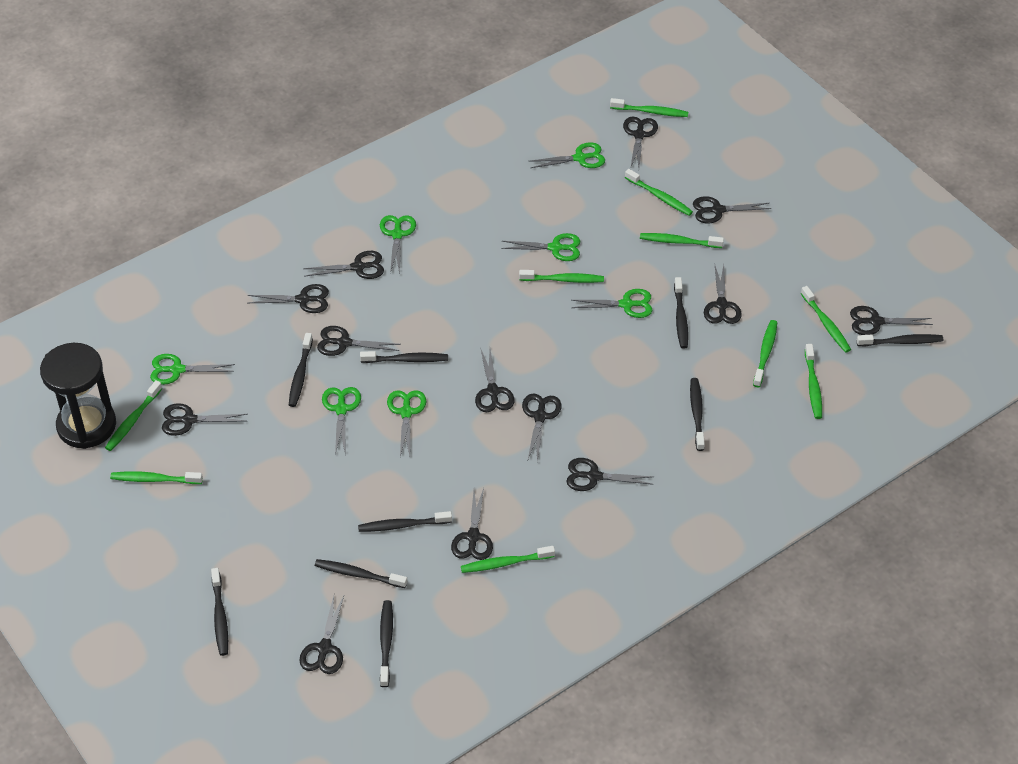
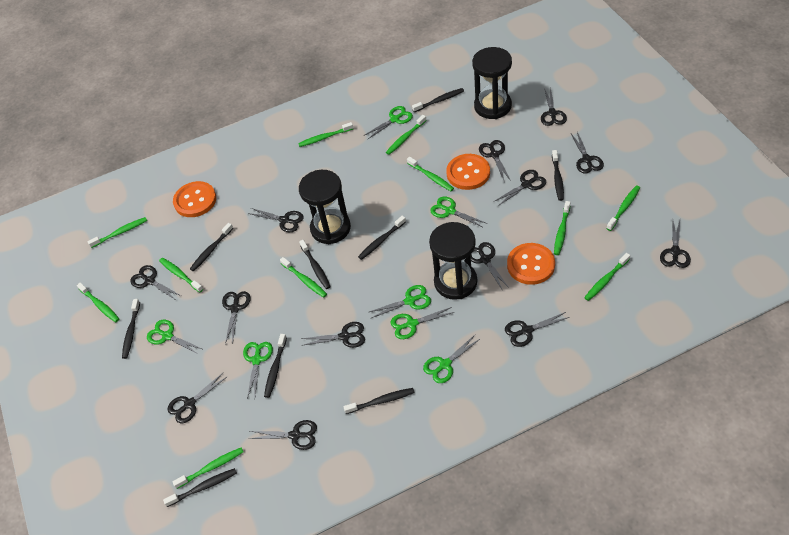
black hourglass: [40,343,116,449] = 1 -> [299,170,351,244] [429,222,477,300] [472,47,512,119] = 3
green toothbrush: [105,381,162,451] [110,471,203,484] [461,546,555,573] [519,270,604,283] [610,98,688,117] [625,169,693,216] [640,233,724,248] [753,320,777,387] [801,286,851,353] [805,344,822,419] = 10 -> [77,283,119,322] [88,217,147,248] [159,258,203,293] [173,447,244,489] [280,257,327,298] [298,122,353,147] [386,115,427,155] [407,157,454,191] [554,201,570,255] [584,253,630,301] [606,186,640,231] = 11
orange button: none = 0 -> [173,181,216,217] [446,154,490,190] [507,243,555,285] = 3

